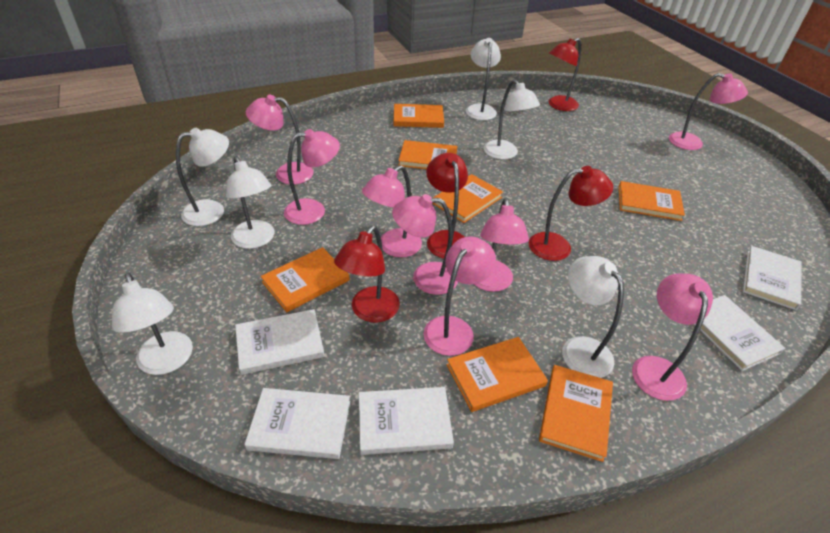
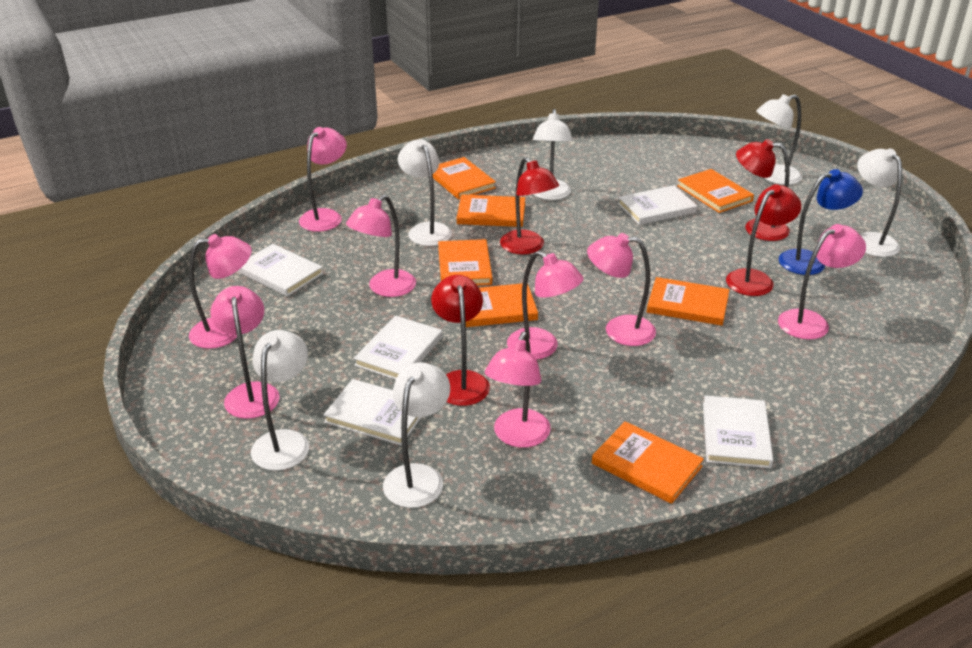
blue lamp: none = 0 -> [779,169,863,275] = 1

